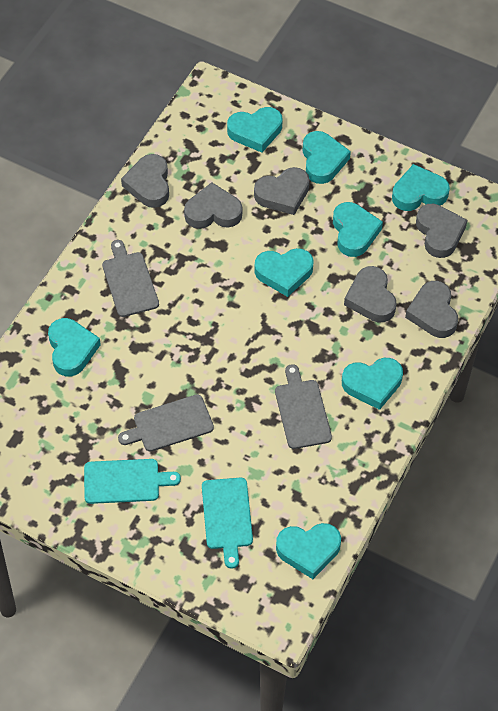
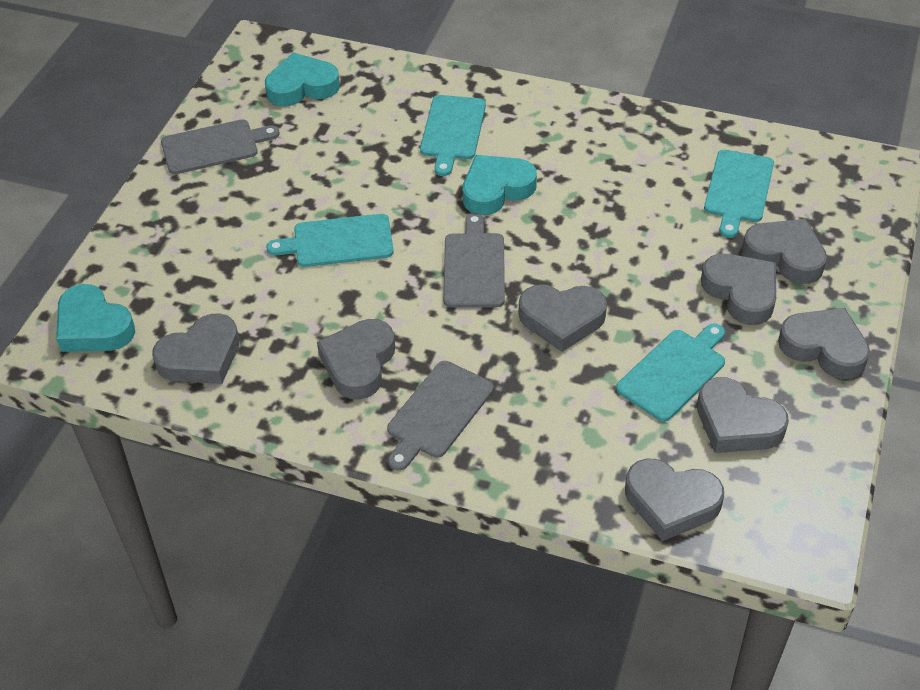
grey heart: [121,154,169,208] [184,182,242,229] [254,167,310,215] [344,266,397,323] [405,281,458,338] [416,204,467,258] = 6 -> [152,314,239,384] [317,319,395,400] [519,285,607,352] [625,458,724,541] [697,377,789,453] [701,254,776,325] [742,219,827,284] [778,308,870,379] = 8
turquoise cutting board: [84,459,181,504] [202,477,253,568] = 2 -> [266,214,394,267] [420,95,486,176] [616,324,725,422] [704,150,774,238] = 4
turquoise heart: [48,318,101,376] [227,107,283,153] [254,248,314,297] [276,523,341,579] [303,131,351,184] [333,202,383,257] [342,358,403,410] [392,164,450,211] = 8 -> [56,284,135,352] [265,53,340,106] [463,155,537,215] = 3

